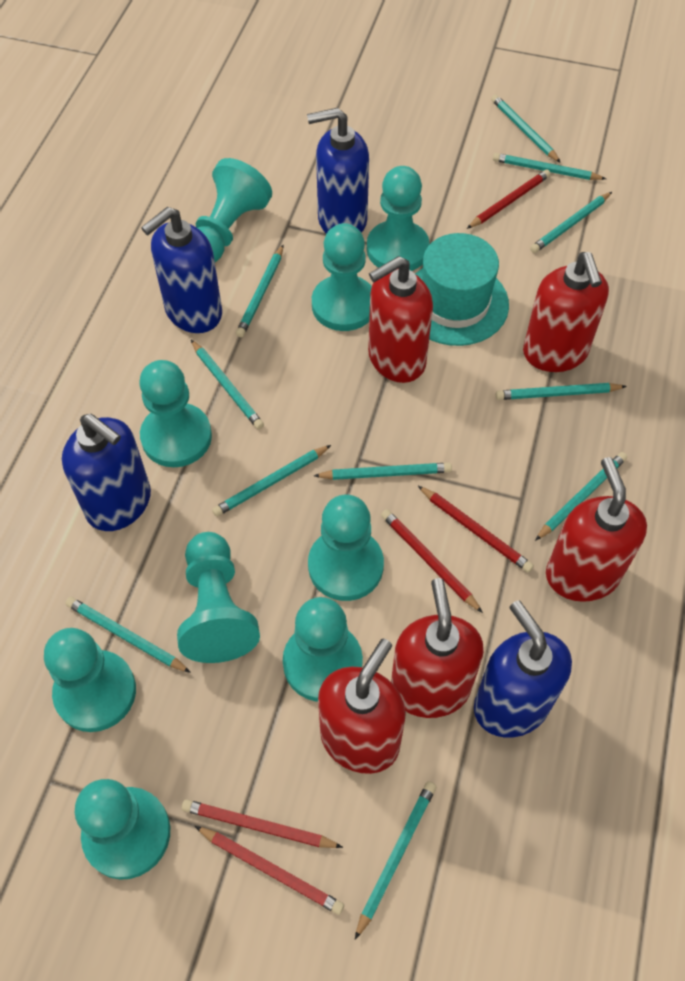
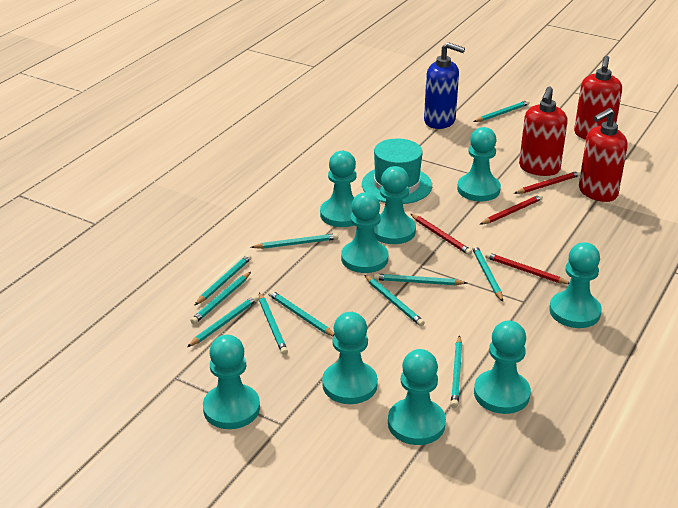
blue soap dispenser: [62,414,151,531] [141,207,222,333] [307,108,369,234] [474,600,572,738] = 4 -> [424,42,465,129] = 1
red pencil: [182,799,343,848] [195,826,344,915] [381,509,483,613] [418,486,534,573] [467,169,551,229] = 5 -> [411,214,472,255] [479,194,543,225] [485,252,570,284] [514,171,581,194] = 4
red soap dispenser: [318,639,406,774] [368,256,433,383] [391,578,484,718] [523,252,609,372] [546,457,647,602] = 5 -> [519,86,568,176] [574,56,622,140] [579,108,628,202] = 3

